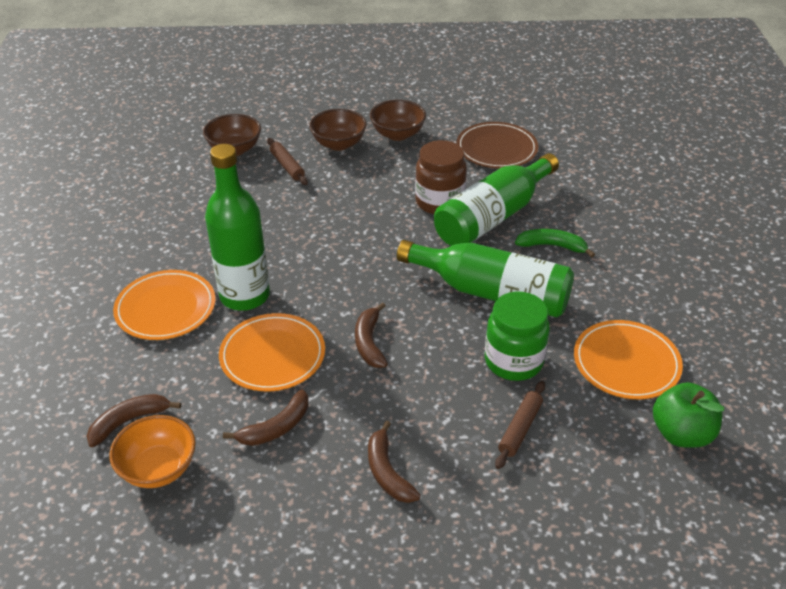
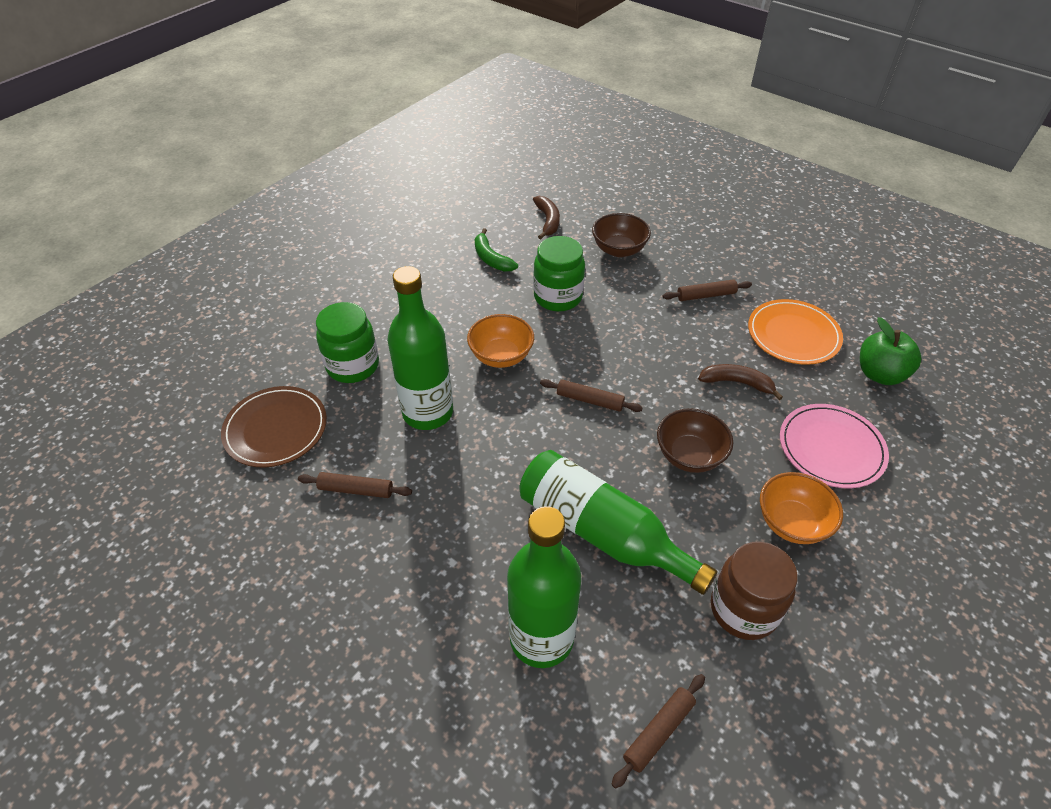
brown banana: [87,394,181,447] [223,389,308,446] [355,302,388,368] [368,420,421,503] = 4 -> [533,196,560,239] [698,364,783,400] = 2
brown bowl: [203,114,261,156] [309,109,367,151] [370,100,426,141] = 3 -> [592,213,651,257] [657,408,733,473] = 2
brown rolling pin: [267,138,308,185] [495,381,545,469] = 2 -> [298,472,412,498] [540,379,643,412] [611,674,705,789] [663,279,752,301] = 4
green jar: [485,292,550,381] = 1 -> [316,302,379,383] [533,236,585,312] = 2
orange bowl: [109,415,196,488] = 1 -> [467,314,534,368] [760,472,843,544] = 2
orange plate: [113,270,216,340] [219,313,325,391] [574,320,683,399] = 3 -> [748,299,843,365] = 1
pink plate: none = 0 -> [780,404,889,488] = 1

